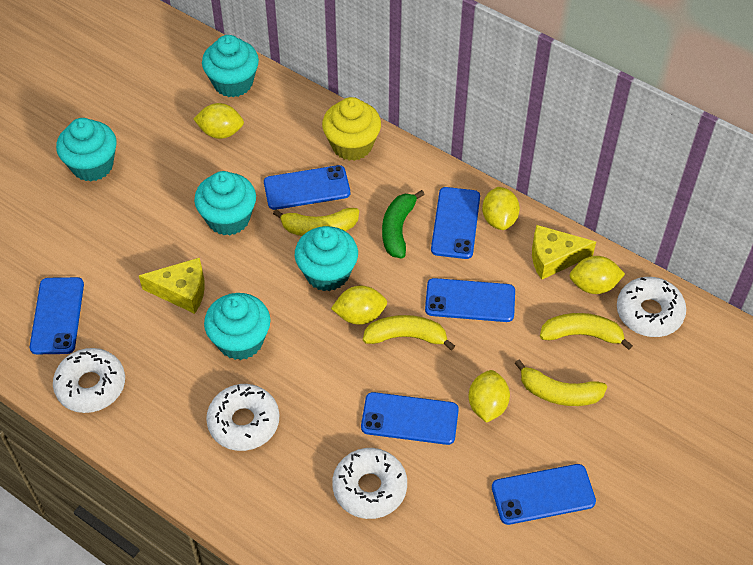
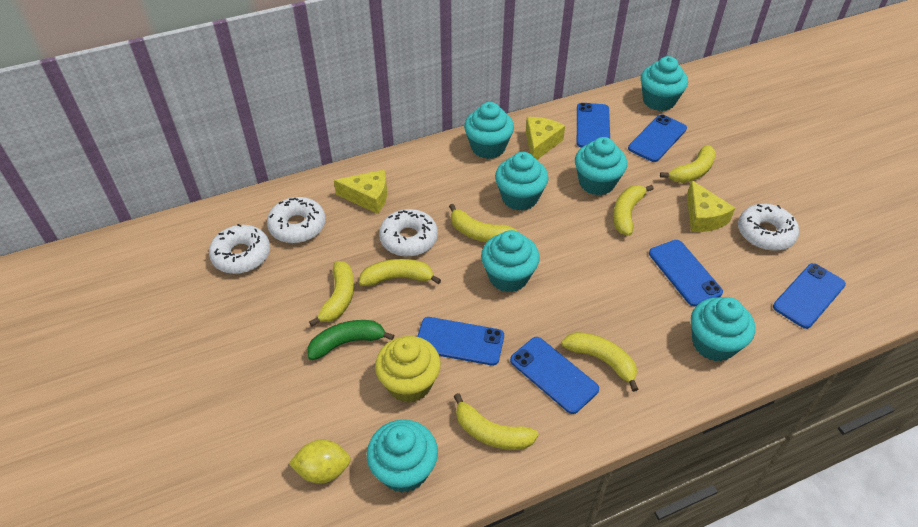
turquoise cupcake: [56,118,117,182] [194,171,256,236] [202,35,259,97] [204,293,270,360] [295,226,358,291] = 5 -> [367,420,438,493] [464,102,514,159] [481,230,540,292] [495,152,549,211] [575,137,627,195] [641,56,688,111] [691,297,755,361] = 7
yellow banana: [273,208,359,236] [363,315,455,351] [514,360,607,406] [540,313,633,350] = 4 -> [309,261,354,326] [359,259,441,286] [449,204,517,242] [453,393,539,450] [561,332,638,392] [613,185,654,236] [660,145,716,183] = 7
yellow cheese: [139,257,205,314] [532,225,596,280] = 2 -> [334,170,387,214] [526,117,565,160] [687,180,735,232] = 3
yellow lemon: [194,103,244,139] [331,286,387,325] [469,370,510,423] [482,187,520,230] [570,256,625,294] = 5 -> [289,439,351,484] = 1

